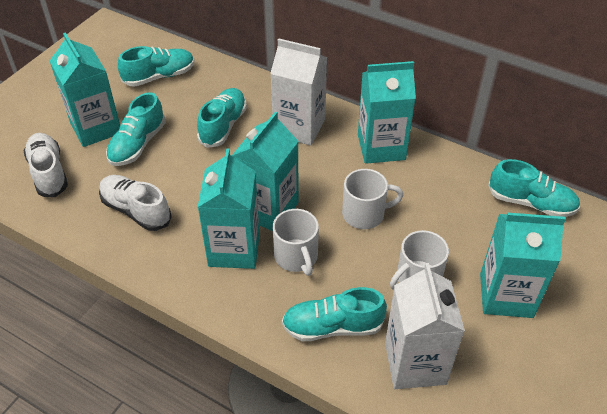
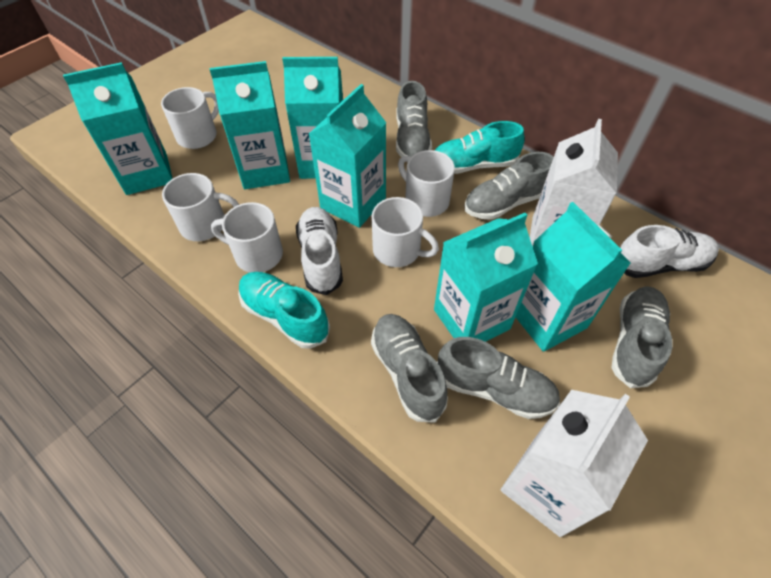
grey shoe: none = 0 -> [371,314,448,423] [396,81,432,157] [437,337,560,419] [464,152,554,220] [611,286,673,388] = 5
turquoise carton: [50,32,120,147] [198,149,260,269] [232,112,299,231] [358,61,416,164] [480,213,566,318] = 5 -> [63,62,173,195] [210,61,290,189] [282,57,343,179] [309,84,386,228] [434,213,538,342] [516,202,631,352] = 6
turquoise shoe: [106,92,166,166] [118,46,194,87] [197,88,247,148] [282,287,387,341] [488,159,580,217] = 5 -> [238,272,330,349] [435,121,525,174] = 2
white mug: [273,209,319,276] [342,169,404,229] [390,230,449,290] = 3 -> [161,87,219,149] [162,173,239,241] [211,202,283,273] [372,197,439,267] [398,150,455,217] = 5

